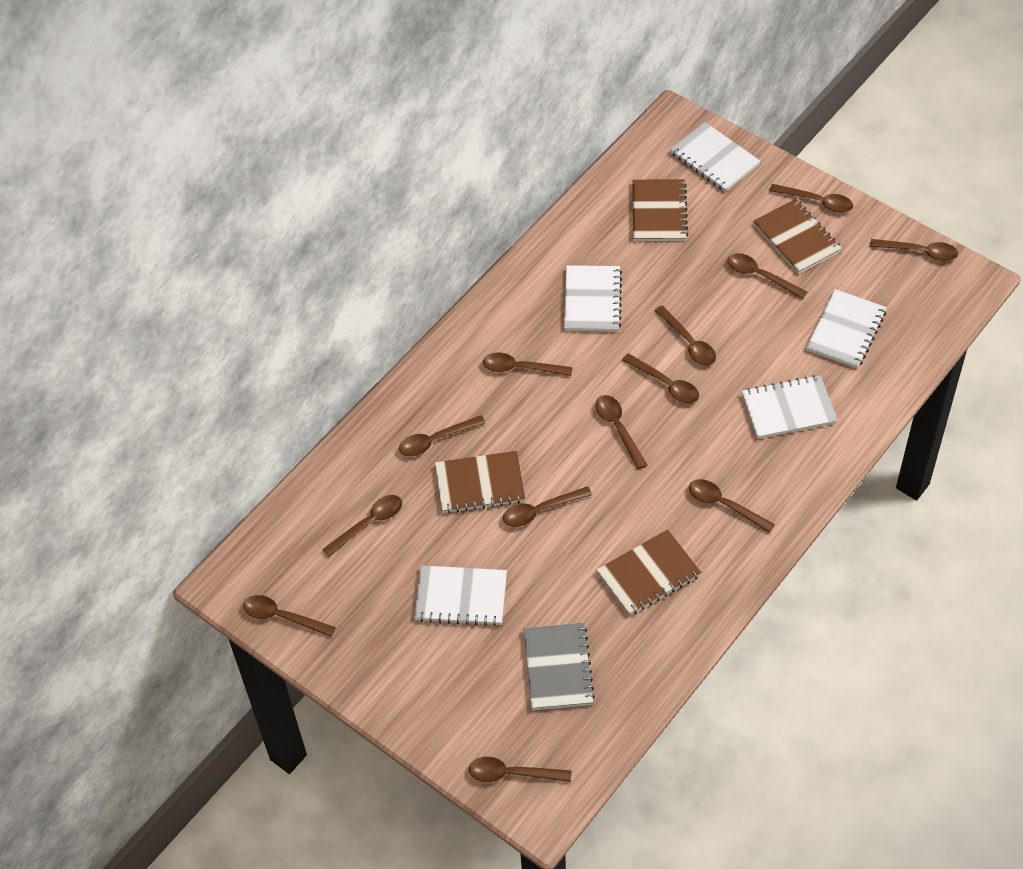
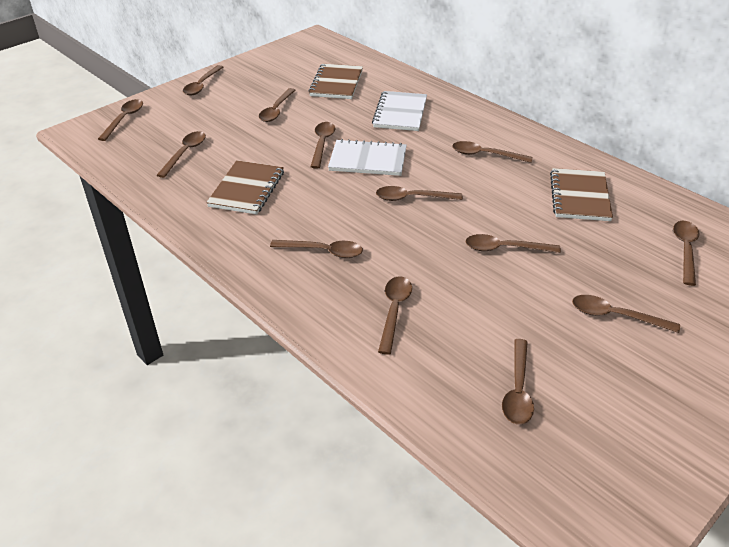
brown notebook: [435,451,526,514] [596,529,702,616] [632,179,688,241] [753,199,842,274] = 4 -> [206,160,284,214] [309,64,363,99] [550,168,613,221] = 3
grey notebook: [524,623,595,710] = 1 -> none = 0
white notebook: [414,565,507,626] [564,265,622,332] [670,122,760,192] [742,375,837,439] [806,289,887,369] = 5 -> [328,139,407,176] [372,91,427,131] = 2

